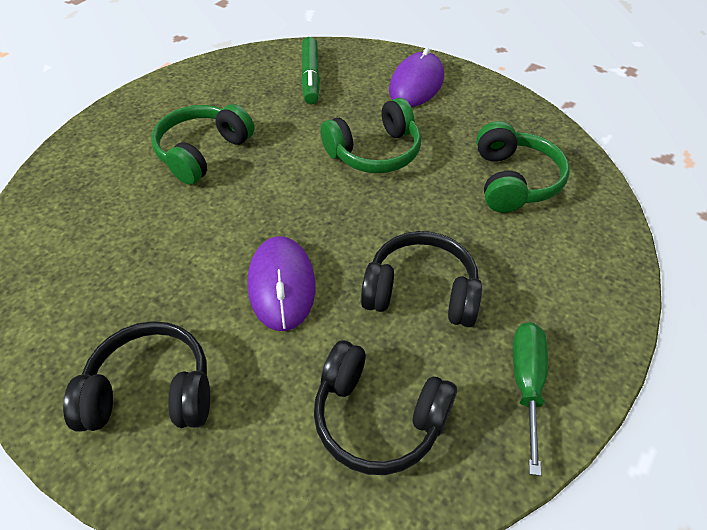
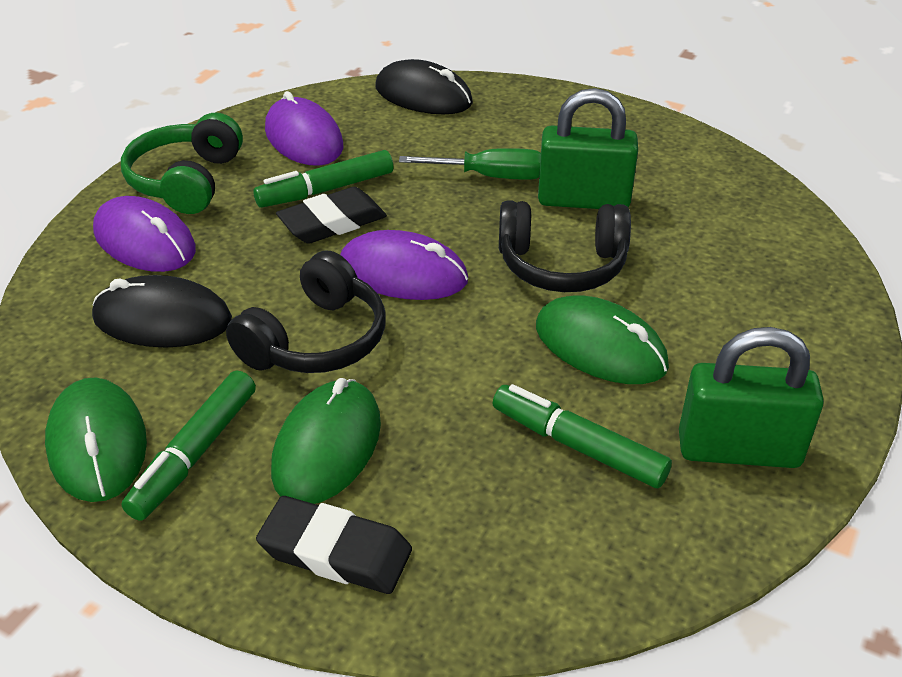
black eraser: none = 0 -> [256,496,412,594] [276,187,387,244] = 2
black headphones: [63,321,210,431] [314,340,457,475] [361,231,482,327] = 3 -> [226,251,386,373] [499,200,631,292] = 2
black mouse: none = 0 -> [92,275,232,348] [375,59,473,115] = 2
green headphones: [151,104,254,185] [321,98,421,173] [476,121,570,213] = 3 -> [121,113,243,214] = 1
green marker: [301,37,320,104] = 1 -> [122,371,256,521] [253,150,393,208] [493,384,672,488] = 3
green mouse: none = 0 -> [45,377,147,502] [271,378,381,504] [536,295,669,384] = 3
green padlock: none = 0 -> [538,88,638,209] [679,327,824,468] = 2
purple mouse: [248,236,316,331] [389,48,444,107] = 2 -> [93,196,196,272] [265,91,344,166] [340,230,468,300] = 3

